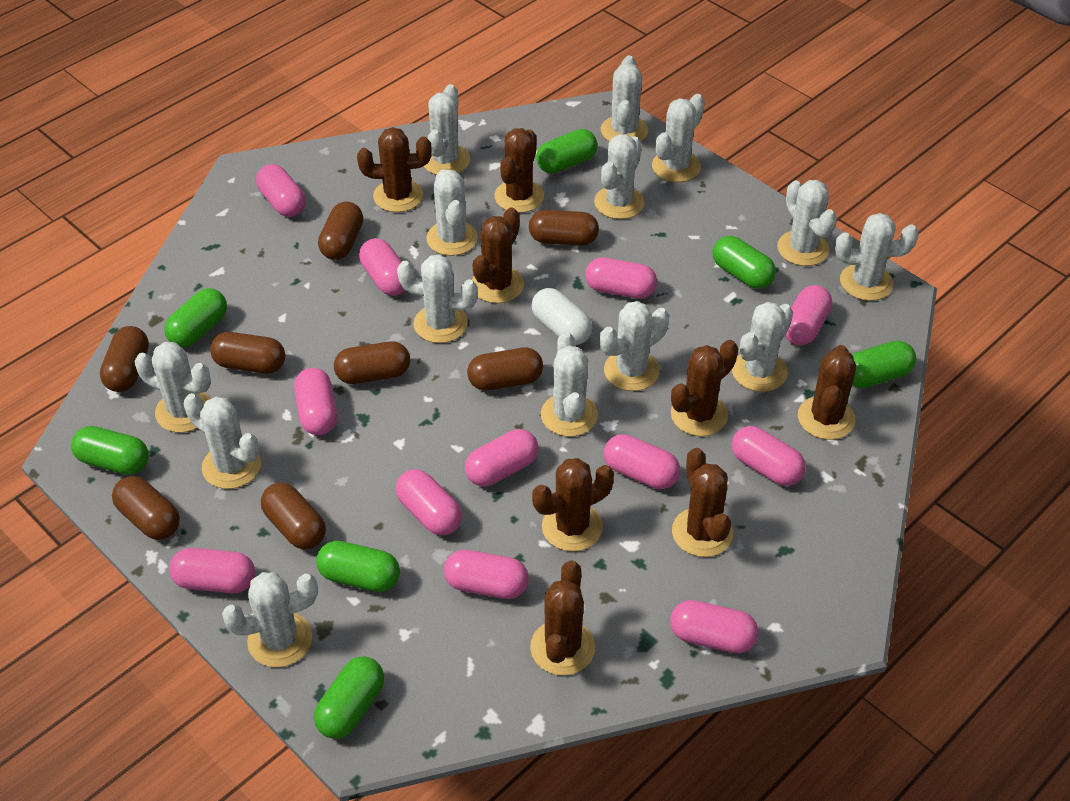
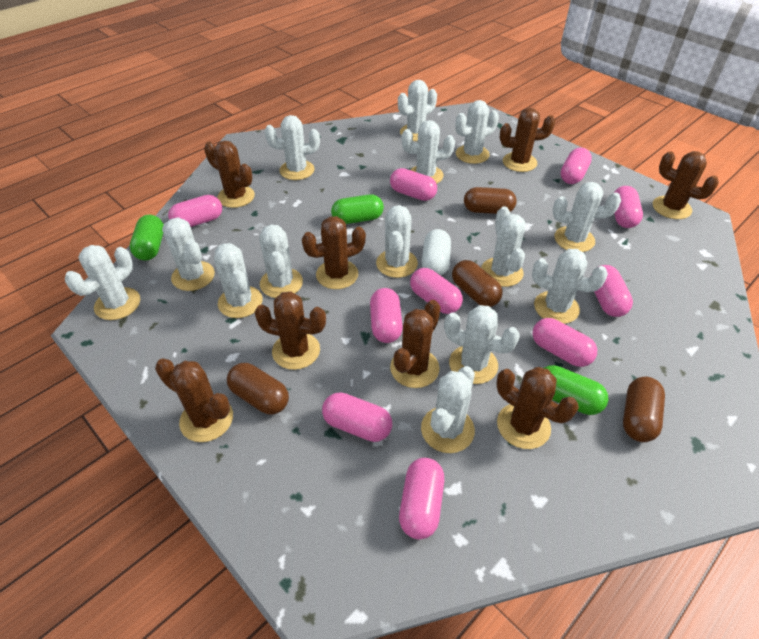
brown capsule: [100,326,149,392] [112,476,180,540] [210,332,285,373] [261,482,326,549] [318,201,363,260] [334,342,410,384] [467,348,543,391] [529,210,599,246] = 8 -> [227,363,289,415] [452,260,503,307] [464,187,517,214] [623,377,665,442] = 4
green capsule: [71,426,149,475] [164,288,227,347] [314,656,384,739] [316,541,400,592] [536,129,597,174] [712,236,776,289] [852,341,916,388] = 7 -> [130,214,164,260] [331,194,384,224] [544,365,609,415] = 3
pink capsule: [169,548,255,593] [256,164,306,217] [294,368,337,435] [359,238,406,296] [396,469,462,536] [444,550,529,599] [465,429,539,486] [585,257,657,299] [604,434,680,489] [670,600,759,653] [732,426,806,486] [785,285,832,345] = 12 -> [168,195,222,227] [322,392,392,442] [370,288,403,343] [390,168,437,201] [399,458,444,539] [410,268,463,314] [533,318,597,367] [561,148,592,184] [591,265,633,317] [614,186,643,228] = 10

